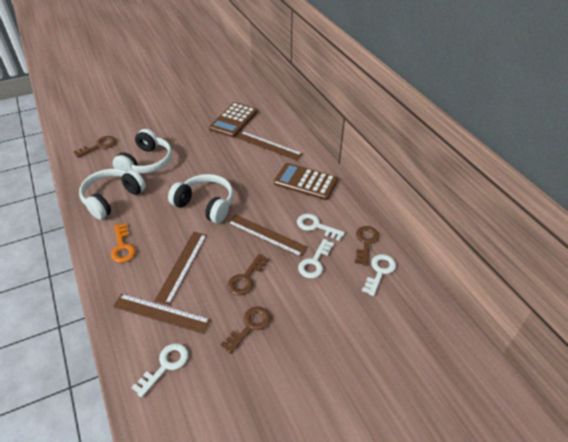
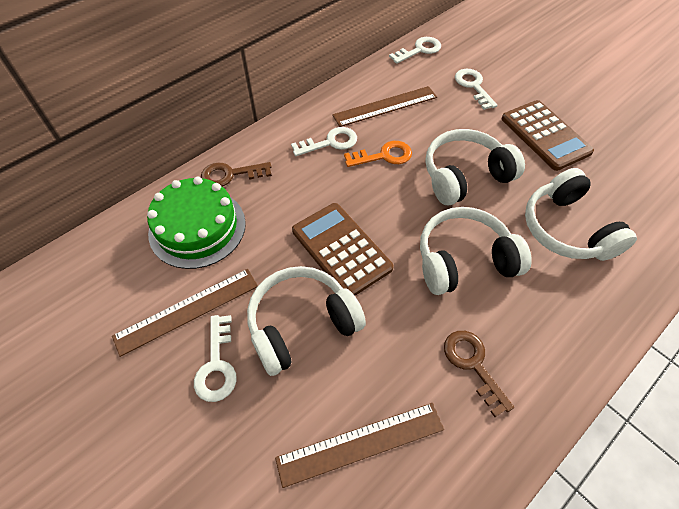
brown key: [73,136,116,158] [220,306,271,354] [227,254,269,295] [355,226,379,266] = 4 -> [201,162,272,187] [444,331,514,417] = 2
brown ruler: [113,294,211,334] [154,232,207,305] [227,214,308,257] [235,131,303,161] = 4 -> [112,269,258,357] [275,403,444,488] [332,86,437,127] = 3
green cake: none = 0 -> [147,177,246,269] = 1
white headphones: [79,169,146,220] [113,129,172,174] [168,174,234,224] = 3 -> [247,266,366,376] [420,207,532,295] [426,129,525,205] [525,168,637,261] = 4

